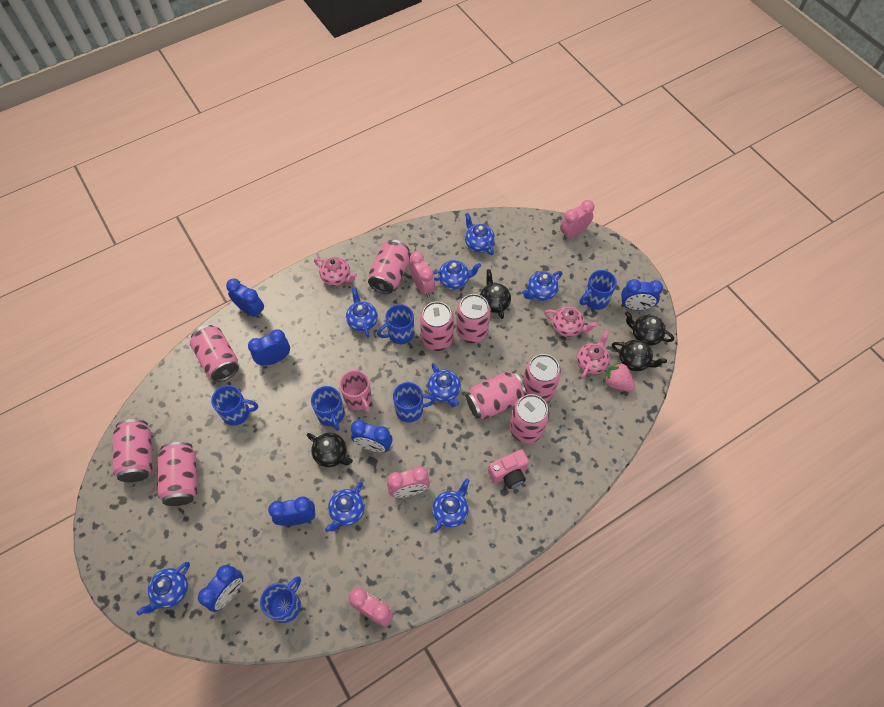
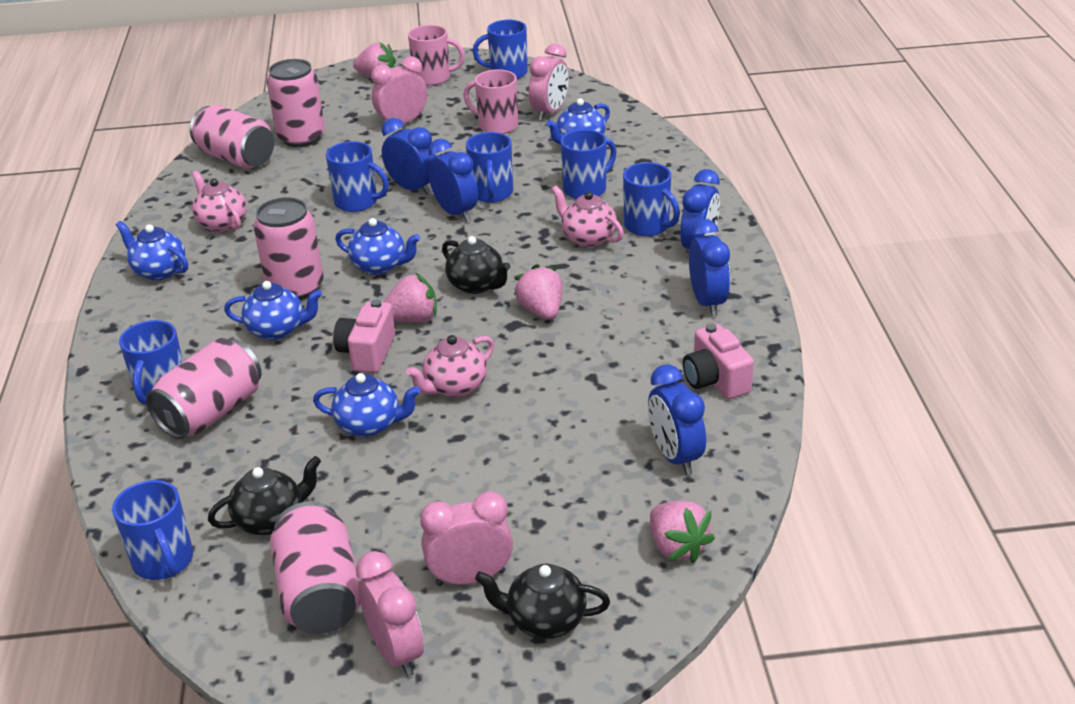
black teapot: [307,433,353,467] [480,269,511,319] [612,340,667,371] [625,311,674,346] = 4 -> [208,456,321,535] [442,236,511,294] [475,563,610,639] = 3
blue clock: [198,565,243,612] [226,279,264,318] [248,329,290,366] [268,496,316,526] [351,420,393,452] [621,279,663,310] = 6 -> [382,118,436,195] [428,139,478,222] [648,364,706,475] [680,169,720,250] [689,219,730,316] = 5
blue mug: [211,385,258,426] [260,577,301,623] [311,386,345,431] [377,304,414,344] [393,382,435,422] [580,270,617,310] = 6 -> [112,480,193,580] [119,320,183,405] [326,141,389,212] [466,132,513,203] [473,20,528,79] [560,129,617,199] [623,162,680,236] = 7
blue teapot: [136,562,190,616] [325,482,364,532] [346,287,378,338] [427,363,461,407] [432,478,470,533] [433,260,481,289] [465,213,495,255] [522,271,562,301] = 8 -> [116,221,188,281] [224,281,322,340] [313,373,420,437] [335,218,420,275] [546,98,610,145] = 5
pink camera: [488,450,529,489] = 1 -> [333,299,395,373] [683,323,754,399] = 2
pink can: [113,419,152,482] [158,442,197,506] [190,325,239,382] [368,240,411,294] [420,302,454,351] [456,294,491,343] [466,371,526,420] [510,394,549,443] [523,354,561,402] = 9 -> [146,338,262,439] [190,105,274,169] [253,197,324,300] [267,59,325,147] [270,501,360,634] = 5
pink mug: [339,370,372,413] = 1 -> [408,25,465,86] [463,69,518,134] = 2
pink strawberry: [603,361,635,391] = 1 -> [353,42,396,77] [384,273,437,322] [514,264,563,320] [650,501,715,563] = 4

